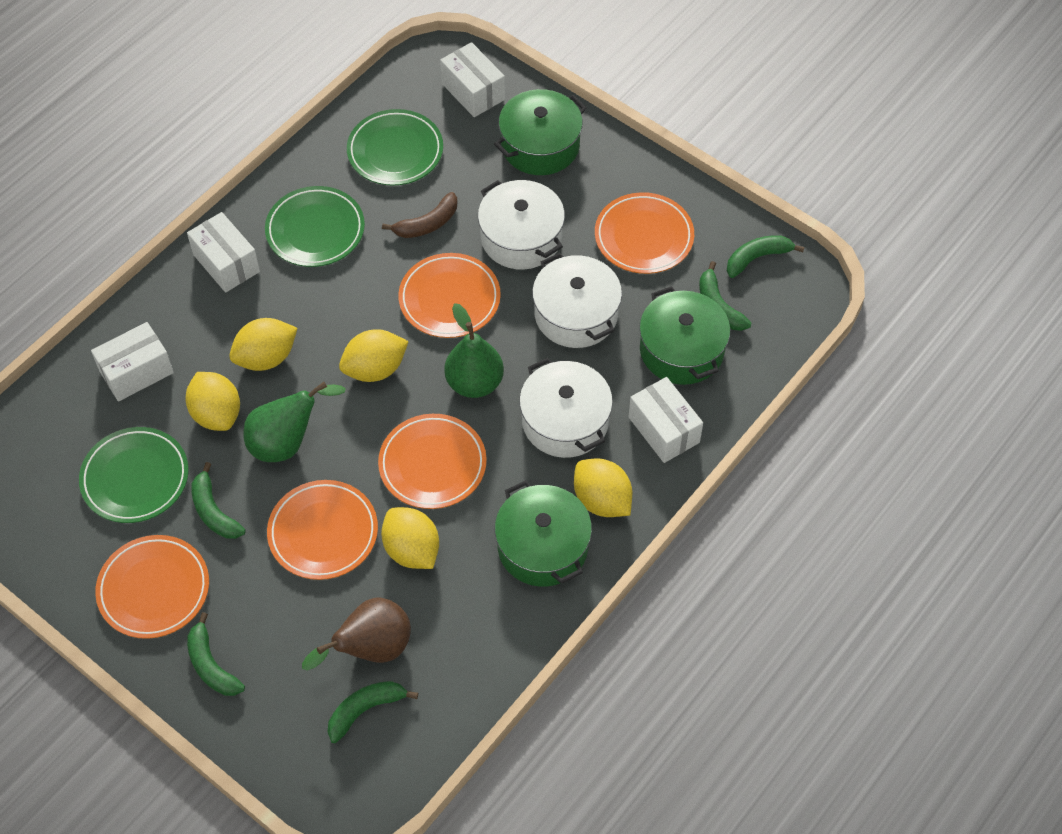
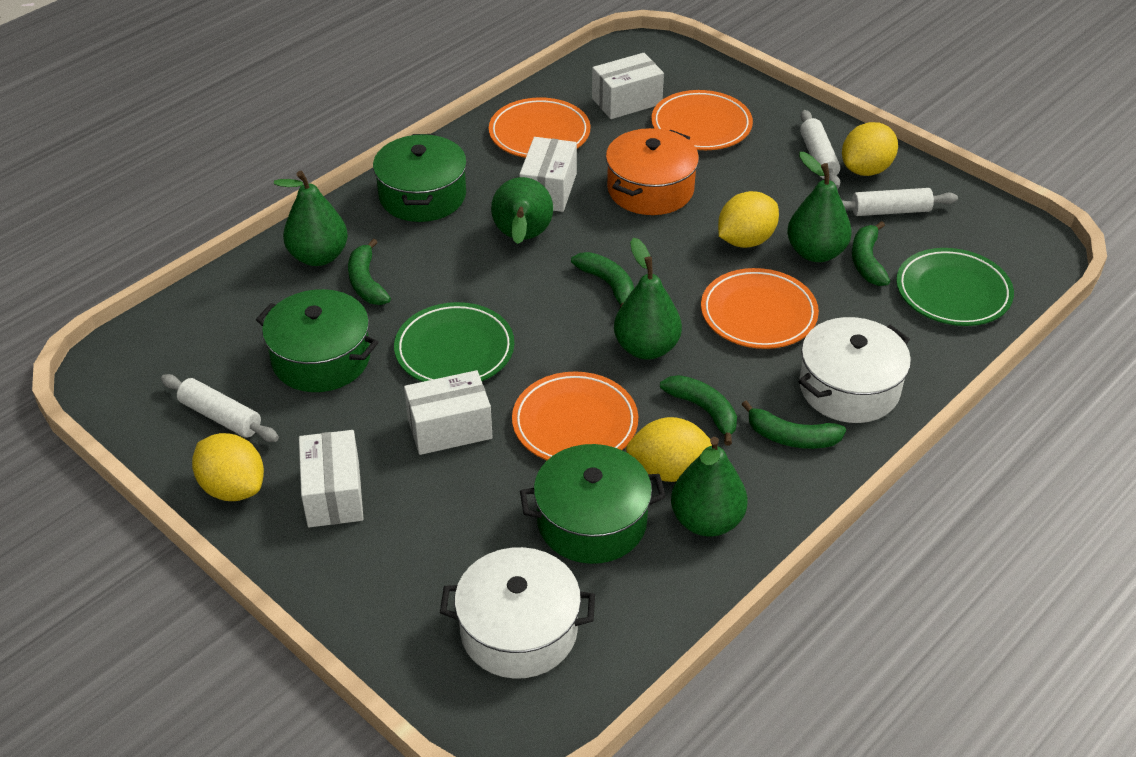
brown banana: [382,192,458,238] = 1 -> none = 0
brown pear: [302,597,411,671] = 1 -> none = 0
green pear: [243,382,346,462] [444,303,504,398] = 2 -> [274,171,348,266] [491,177,553,244] [614,238,682,360] [671,437,748,536] [787,152,852,262] = 5
green plate: [79,427,189,523] [265,186,365,267] [347,109,443,186] = 3 -> [394,302,514,382] [896,248,1014,326] = 2
orange plate: [95,535,209,639] [267,480,378,580] [378,414,487,509] [398,253,501,338] [595,192,694,274] = 5 -> [489,97,590,158] [512,371,638,460] [651,90,753,150] [701,268,819,349] = 4
orange pot: none = 0 -> [606,128,699,215] = 1
white pot: [478,180,565,270] [519,358,613,458] [532,253,622,348] = 3 -> [440,547,595,679] [799,317,911,423] = 2
white rolling pin: none = 0 -> [161,374,279,442] [800,110,840,189] [842,188,958,216] = 3
yellow lemon: [185,372,240,431] [229,318,297,371] [339,329,409,382] [381,507,439,569] [574,459,632,517] = 5 -> [192,433,264,501] [626,417,712,482] [718,191,779,248] [842,122,898,176] = 4

